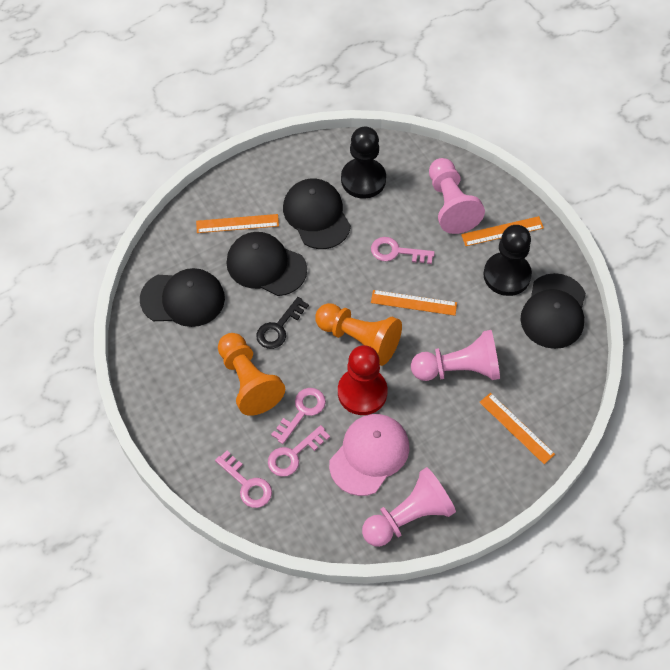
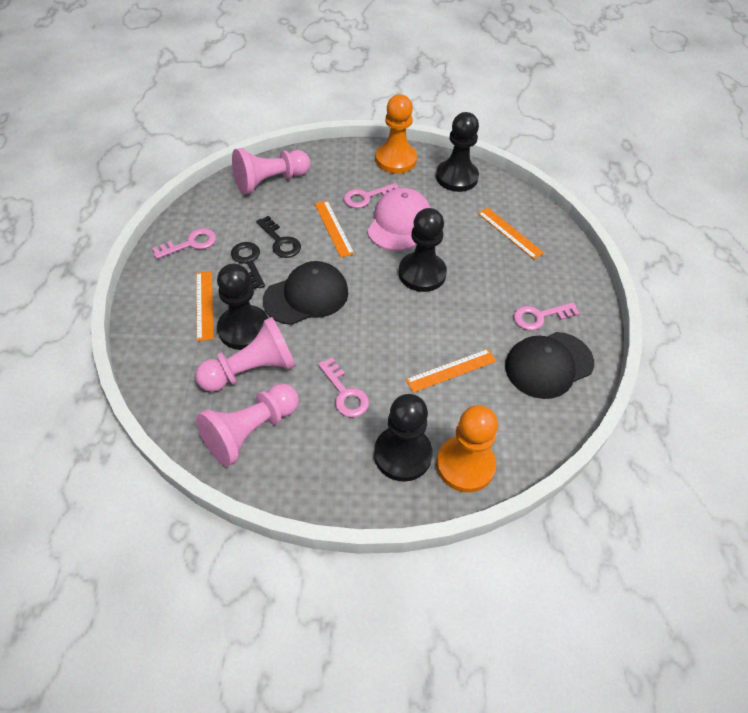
black cap: [140,268,225,327] [226,232,307,296] [283,179,351,249] [521,273,586,349] = 4 -> [263,261,348,325] [505,332,594,399] = 2
black key: [256,297,309,349] = 1 -> [231,242,265,289] [256,216,301,258] = 2
black pawn: [341,127,386,199] [483,225,532,296] = 2 -> [217,264,268,350] [374,394,433,482] [398,208,447,292] [436,112,479,192] = 4
red pawn: [338,345,388,415] = 1 -> none = 0

